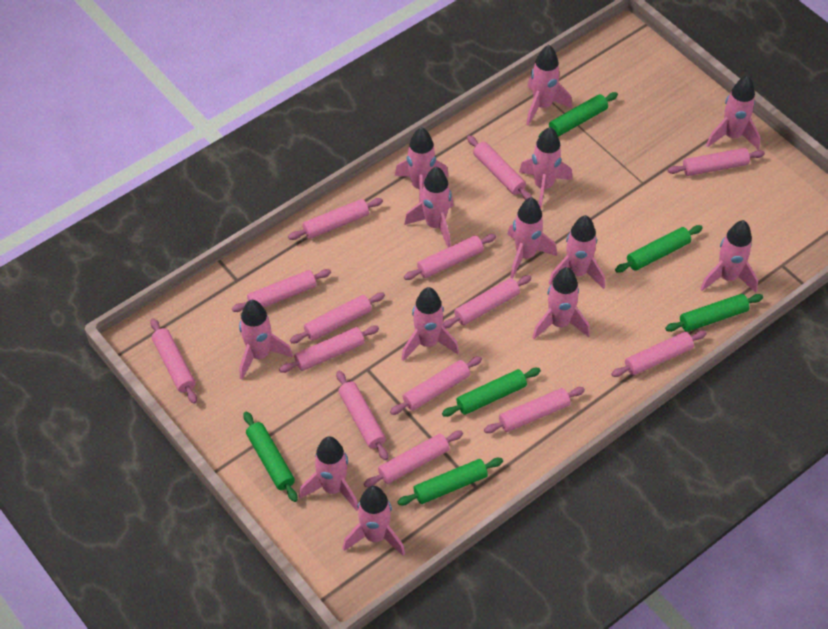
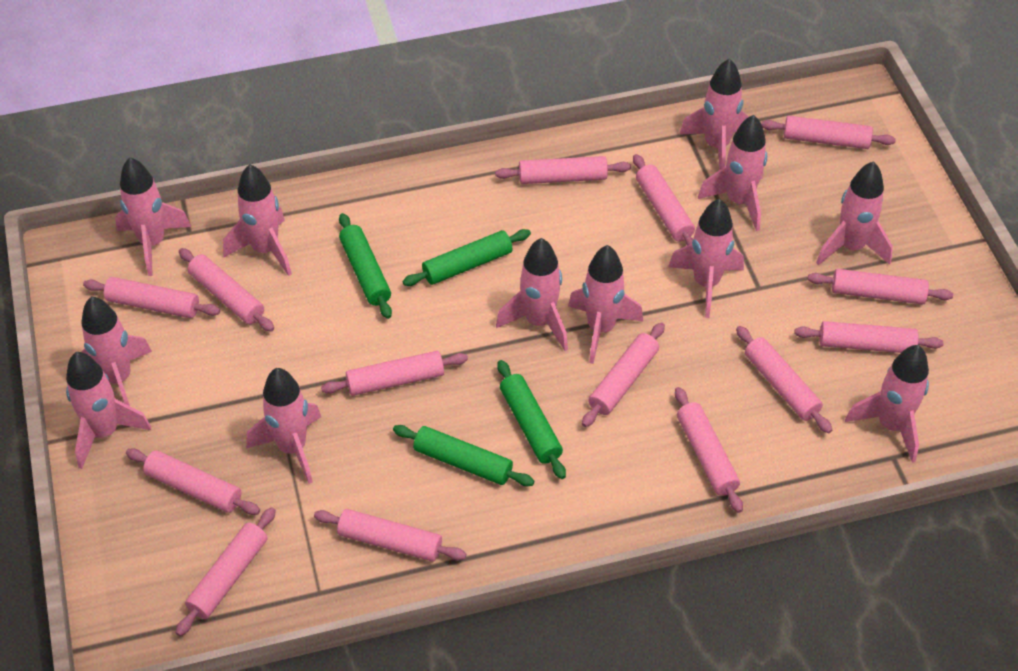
green rolling pin: [243,411,298,502] [397,458,503,505] [442,368,541,417] [538,92,618,137] [615,225,703,273] [665,294,763,332] = 6 -> [339,213,392,319] [393,425,535,486] [403,229,531,286] [497,360,566,479] = 4
pink rocket: [239,300,293,380] [299,436,359,511] [342,486,405,556] [395,127,449,203] [401,287,459,361] [404,166,454,248] [507,197,557,278] [519,127,573,209] [526,45,572,126] [532,267,590,339] [549,215,605,289] [700,220,758,293] [706,75,760,150] = 13 -> [66,352,151,469] [81,296,152,406] [115,157,191,276] [223,164,292,276] [246,368,321,484] [496,238,568,351] [568,245,643,364] [668,198,744,318] [679,58,749,169] [698,115,767,231] [816,161,893,265] [845,345,929,463] = 12

